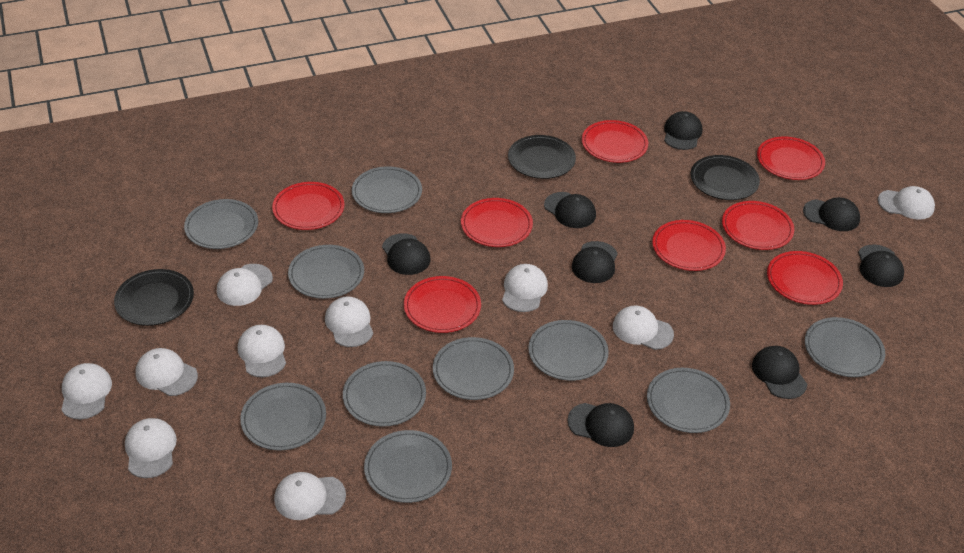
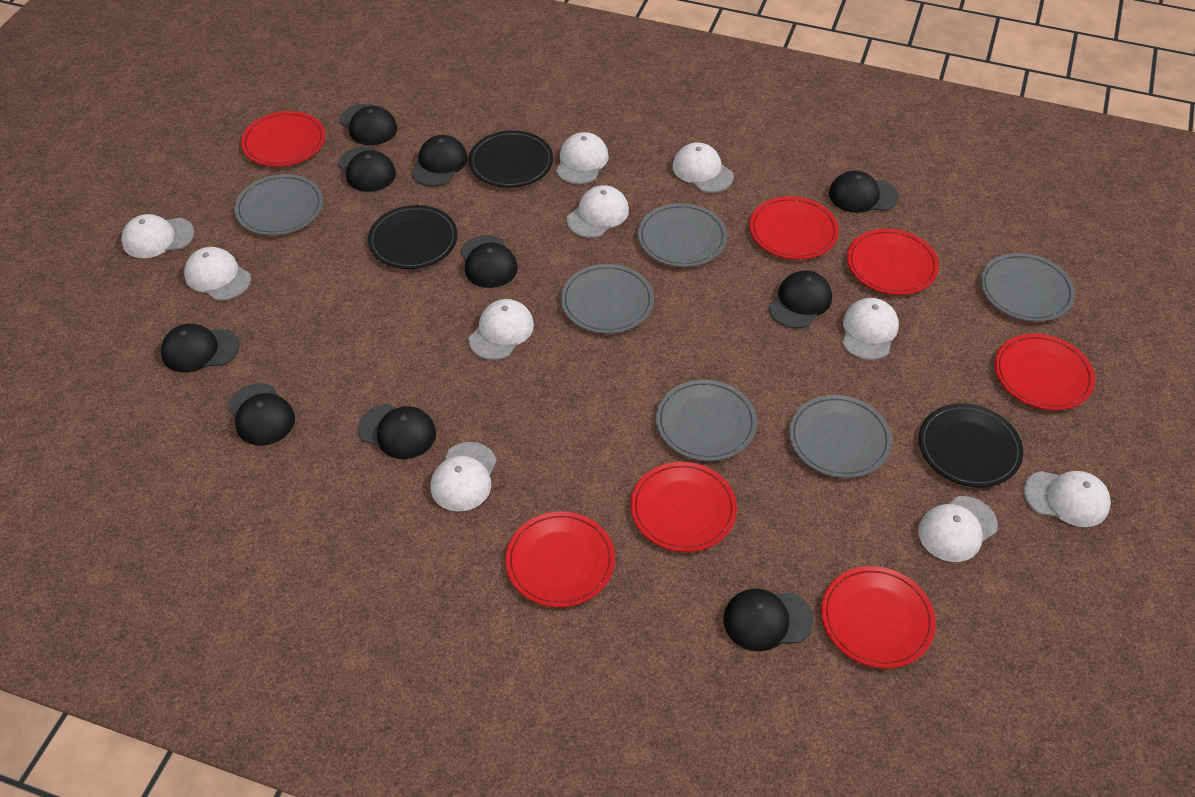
black cap: [382,233,430,275] [544,192,596,228] [568,403,634,447] [572,241,618,283] [664,111,702,150] [752,346,807,399] [803,197,860,231] [858,244,904,287] = 8 -> [161,324,239,373] [228,383,295,446] [338,147,396,192] [340,104,397,145] [358,404,436,459] [411,135,468,187] [461,235,518,288] [723,588,814,651] [769,270,832,329] [829,170,899,213] = 10
grey plate: [184,199,258,249] [240,383,326,450] [288,245,364,299] [343,361,426,427] [352,166,422,213] [364,430,452,503] [433,337,514,400] [528,320,609,381] [647,368,730,433] [805,317,885,377] = 10 -> [234,174,323,236] [561,264,654,334] [638,203,727,267] [656,380,757,461] [789,395,892,478] [980,253,1075,322] = 6
red plate: [272,182,344,230] [404,276,481,333] [461,198,533,247] [582,120,648,163] [652,220,726,271] [722,201,794,250] [757,136,825,180] [767,251,843,305] = 8 -> [241,111,325,167] [505,511,615,607] [630,462,737,552] [750,196,839,260] [821,566,936,668] [847,229,939,295] [995,334,1095,410] = 7

